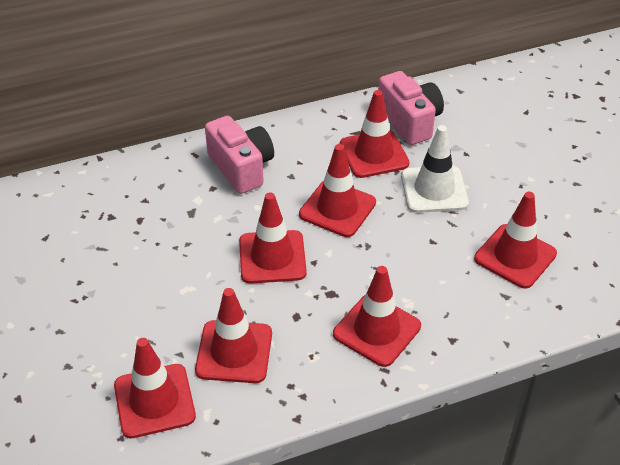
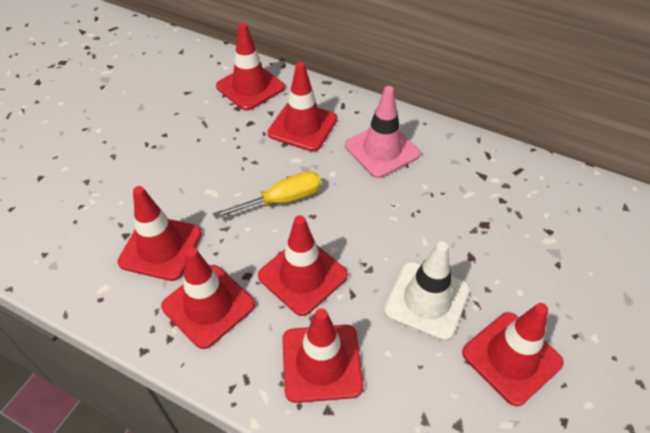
pink camera: [205,116,274,194] [378,71,444,145] = 2 -> none = 0
pink traffic cone: none = 0 -> [345,86,420,178] = 1
yellow screwdriver: none = 0 -> [213,171,321,219] = 1

